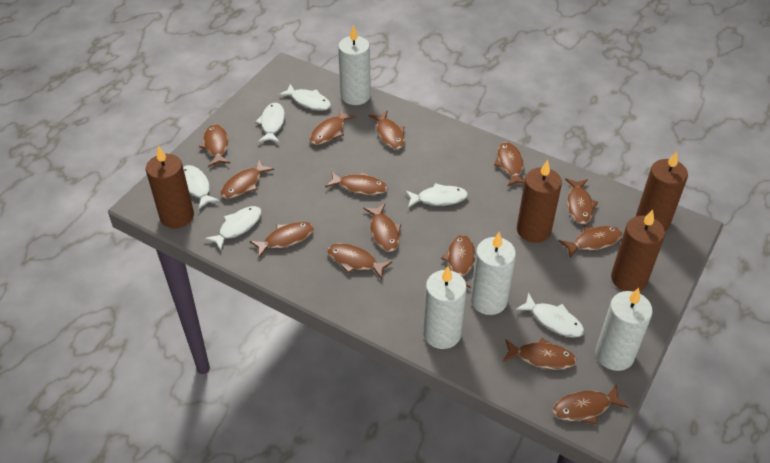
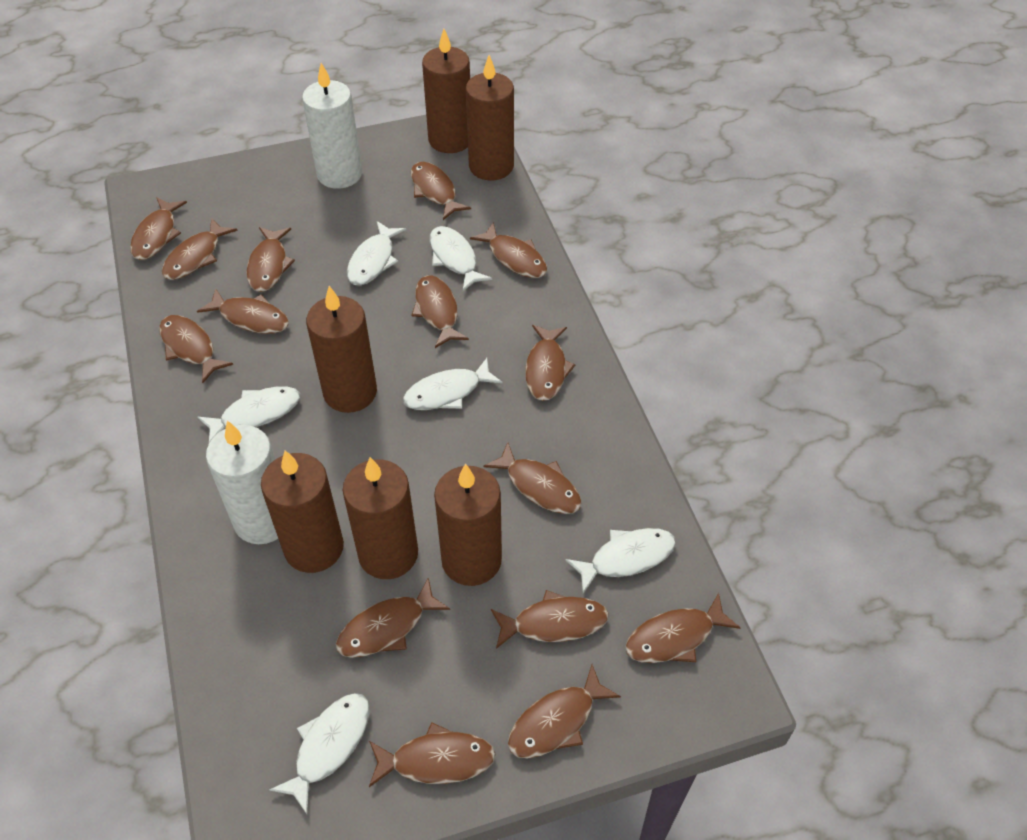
brown candle: [146,146,194,228] [517,160,562,243] [611,210,665,291] [636,151,688,231] = 4 -> [261,450,344,573] [306,286,377,413] [343,457,418,579] [422,29,470,153] [434,463,502,586] [466,55,514,180] = 6
brown fish: [199,124,231,167] [221,159,274,199] [250,222,314,257] [310,109,356,145] [325,172,388,195] [327,244,392,279] [363,204,401,252] [368,110,405,149] [441,235,475,288] [494,142,525,186] [503,338,577,370] [552,385,628,424] [559,226,623,258] [565,179,598,224] = 14 -> [130,197,187,260] [159,315,233,383] [162,219,238,280] [197,288,289,334] [246,227,295,292] [336,577,450,658] [369,722,495,787] [411,162,471,220] [412,275,469,348] [470,223,547,278] [483,442,582,514] [491,590,609,649] [508,665,621,758] [525,325,575,401] [625,593,741,663] = 15
white candle: [338,25,371,105] [423,266,467,349] [471,232,516,315] [595,288,653,371] = 4 -> [206,420,278,544] [302,63,362,189] = 2

